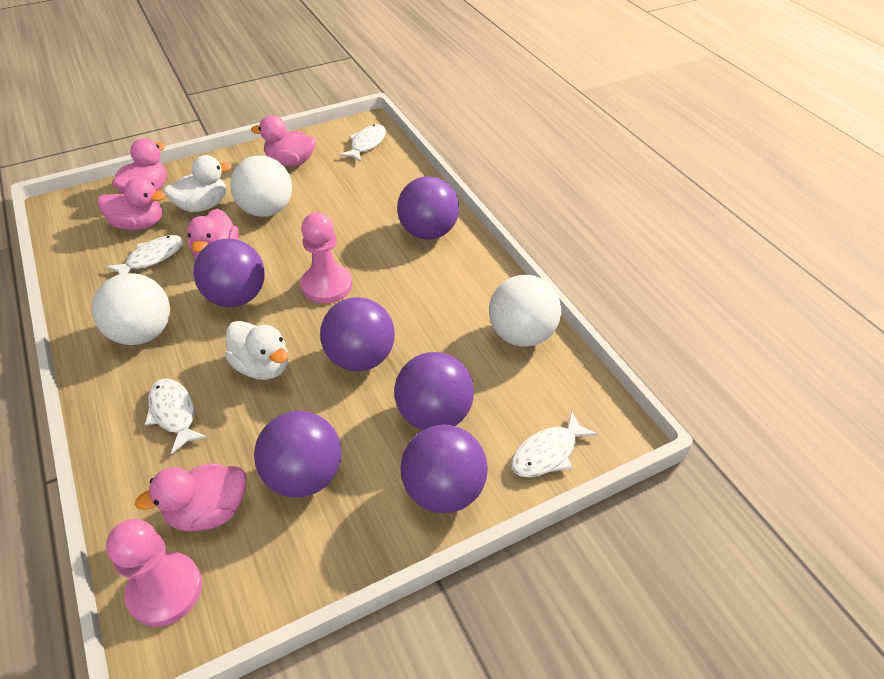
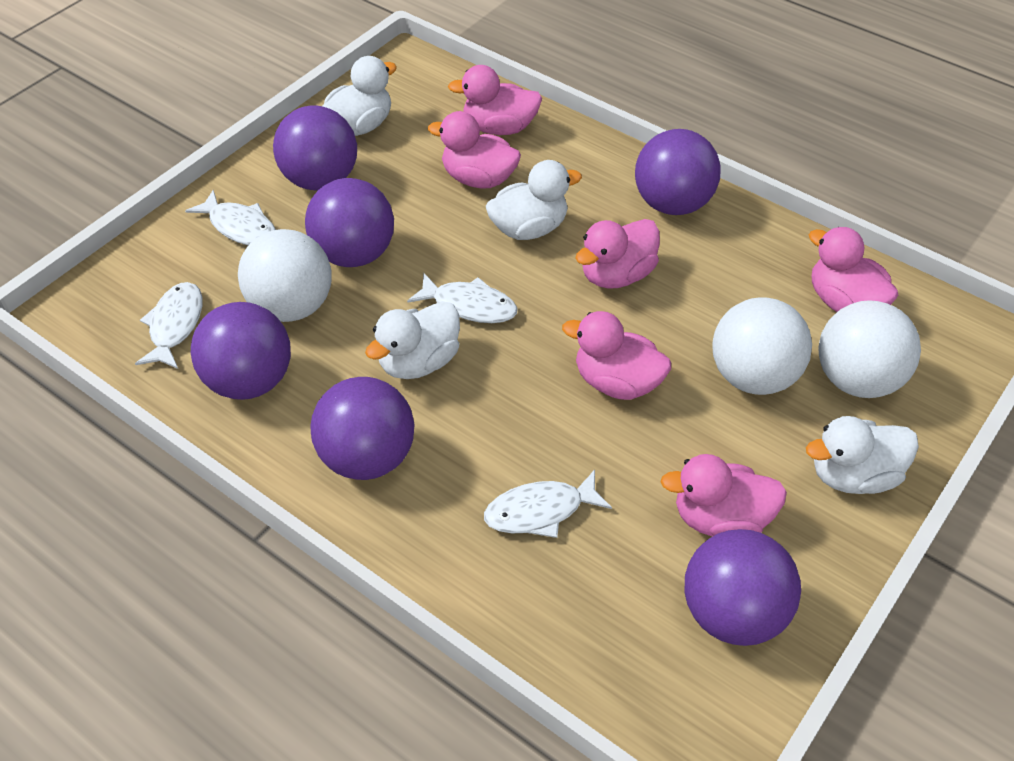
pink duck: [98,178,166,230] [112,139,167,193] [135,463,246,531] [187,209,239,259] [251,115,316,166] = 5 -> [428,111,521,188] [448,65,542,135] [562,311,671,400] [575,219,660,289] [660,454,787,537] [809,227,898,312] = 6
pink pawn: [106,519,202,627] [301,212,352,304] = 2 -> none = 0
white duck: [163,155,232,212] [225,321,288,380] = 2 -> [322,56,397,136] [365,301,460,379] [486,160,582,240] [806,416,919,494] = 4

